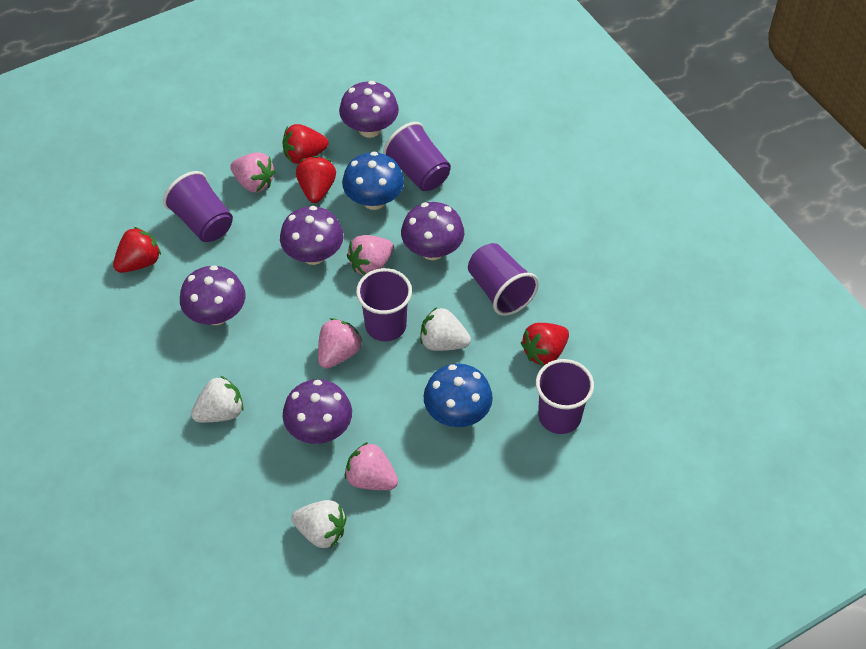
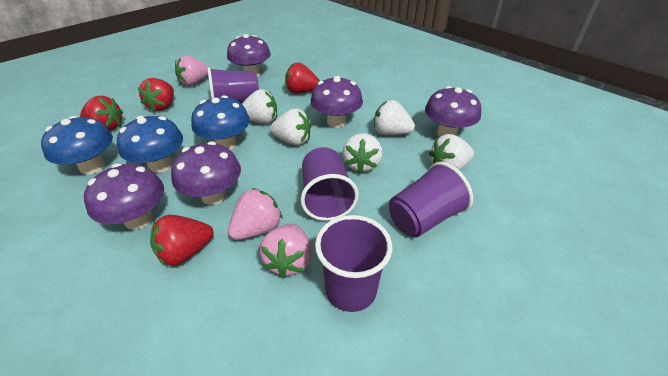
blue mushroom: [342,151,404,210] [424,363,493,427] = 2 -> [41,116,113,174] [117,116,183,173] [191,95,250,150] = 3
pink strawberry: [230,152,276,192] [318,318,363,369] [345,442,398,490] [347,235,394,275] = 4 -> [175,55,209,86] [228,188,283,240] [259,224,312,278] = 3
purple cup: [163,171,233,242] [356,268,412,341] [383,122,451,191] [468,243,539,316] [536,359,594,434] = 5 -> [207,67,259,104] [300,147,359,221] [315,215,392,312] [389,162,473,238] = 4
white strawberry: [191,376,244,423] [291,500,347,548] [420,307,471,351] = 3 -> [242,89,277,124] [270,108,311,146] [342,133,382,173] [374,100,415,135] [429,134,474,170] = 5

